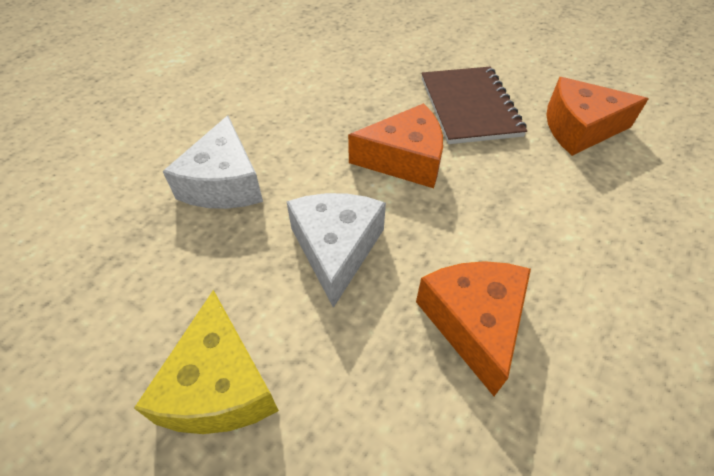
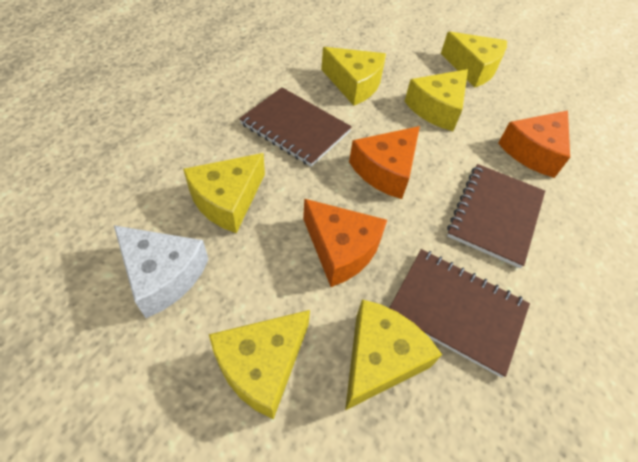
brown notebook: [422,67,527,144] = 1 -> [239,87,352,167] [390,249,530,378] [447,164,545,268] = 3
white cheese: [163,115,263,209] [286,193,386,308] = 2 -> [114,225,209,318] = 1
yellow cheese: [134,290,279,434] = 1 -> [183,153,265,233] [209,310,310,420] [321,47,386,106] [345,300,442,411] [404,69,468,131] [441,32,507,88] = 6

